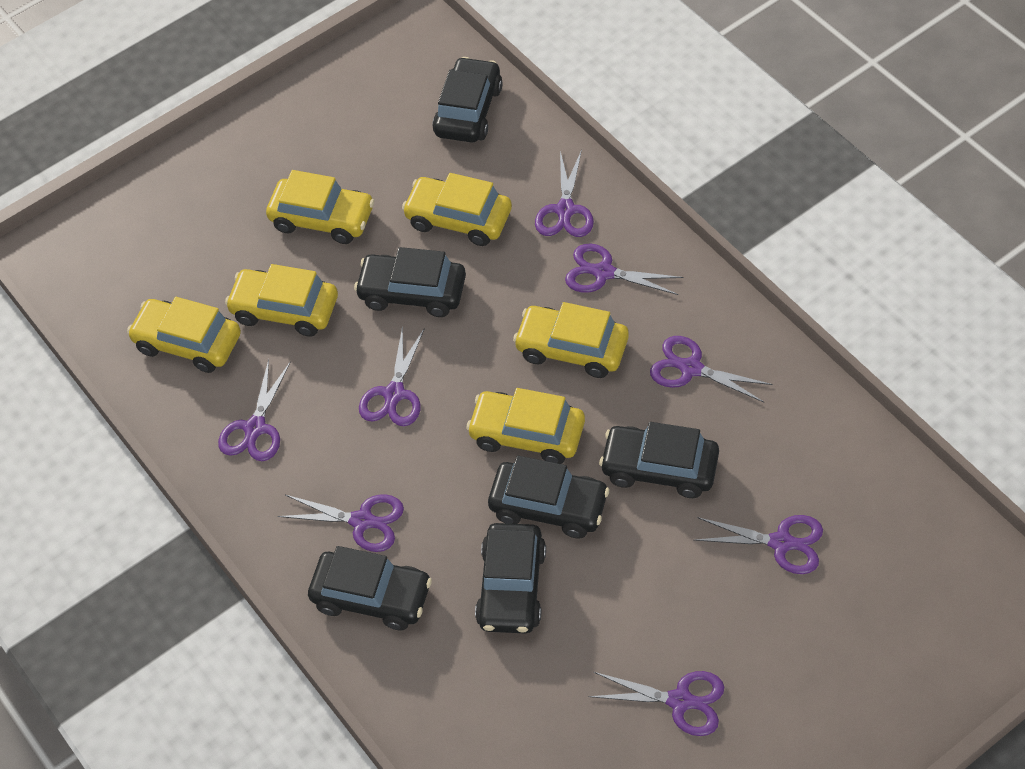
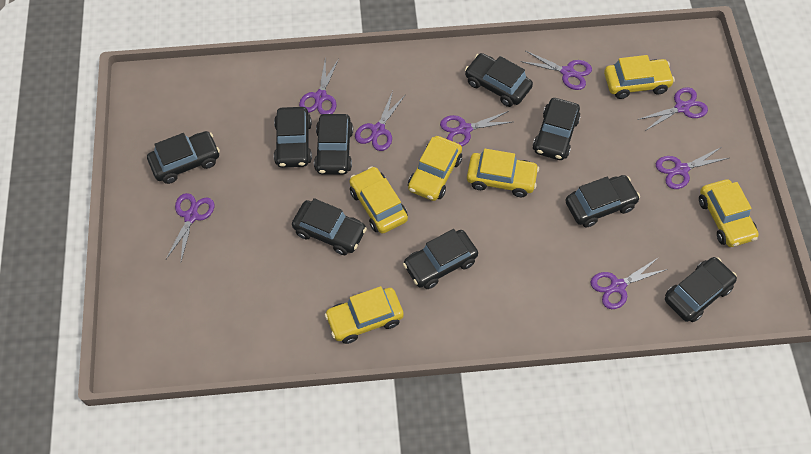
black car: [308,546,432,631] [354,247,466,317] [432,57,503,142] [475,523,546,633] [488,456,609,539] [599,422,719,498] = 6 -> [147,131,220,184] [274,107,312,168] [292,198,367,255] [314,114,353,175] [403,229,478,289] [465,53,533,107] [533,98,581,160] [565,175,640,228] [665,257,737,322] = 9

